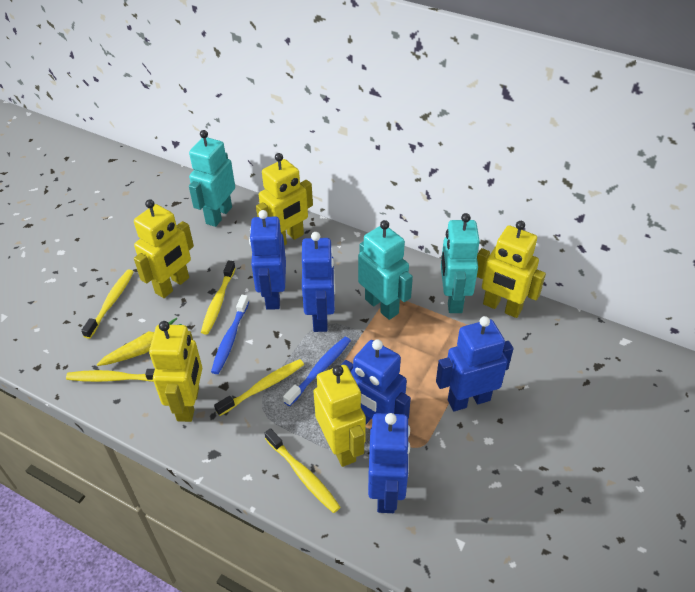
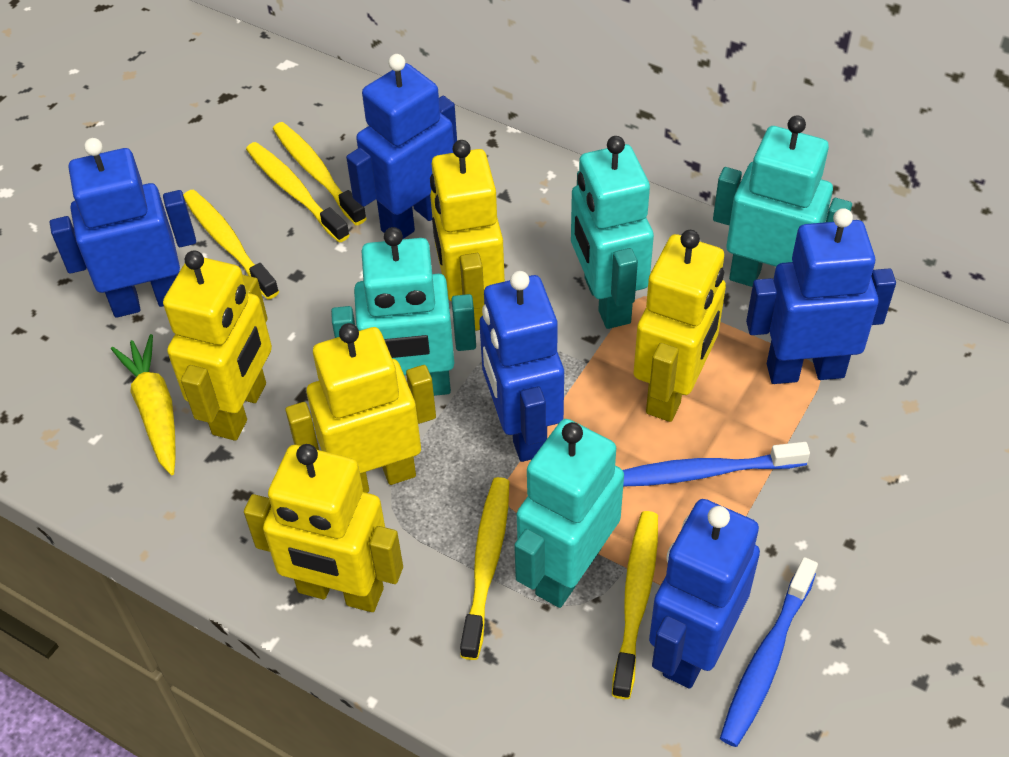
turquoise robot: [189,130,235,227] [358,220,413,320] [441,213,480,313] = 3 -> [331,227,476,396] [514,419,624,608] [571,136,654,329] [713,115,852,287] = 4

